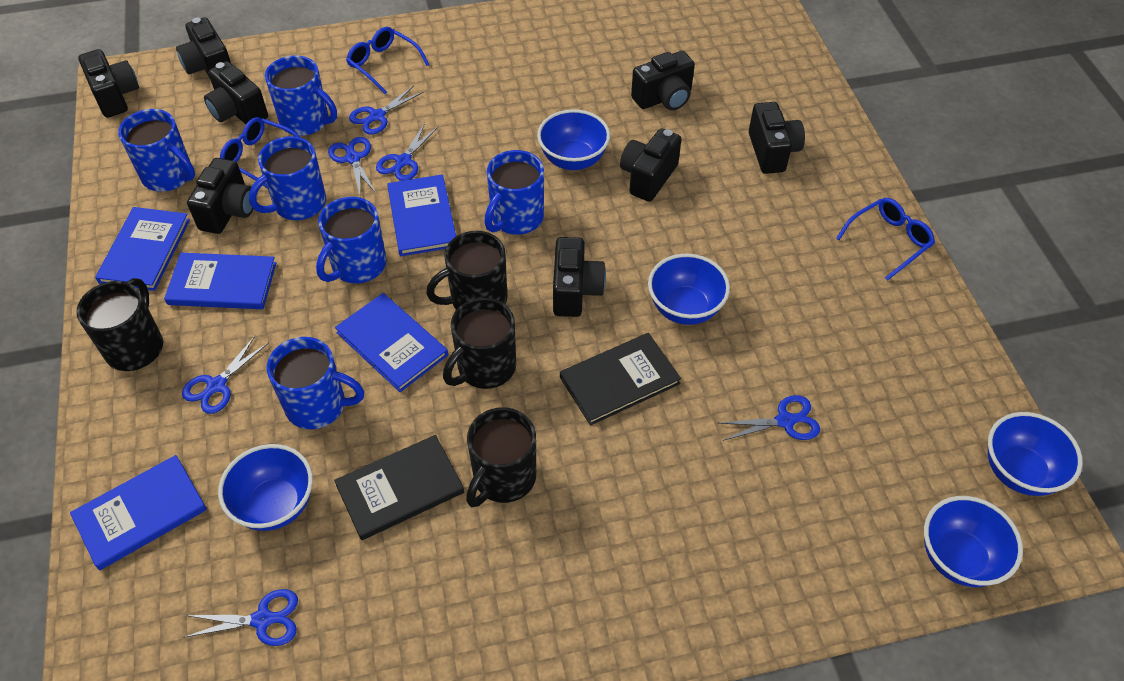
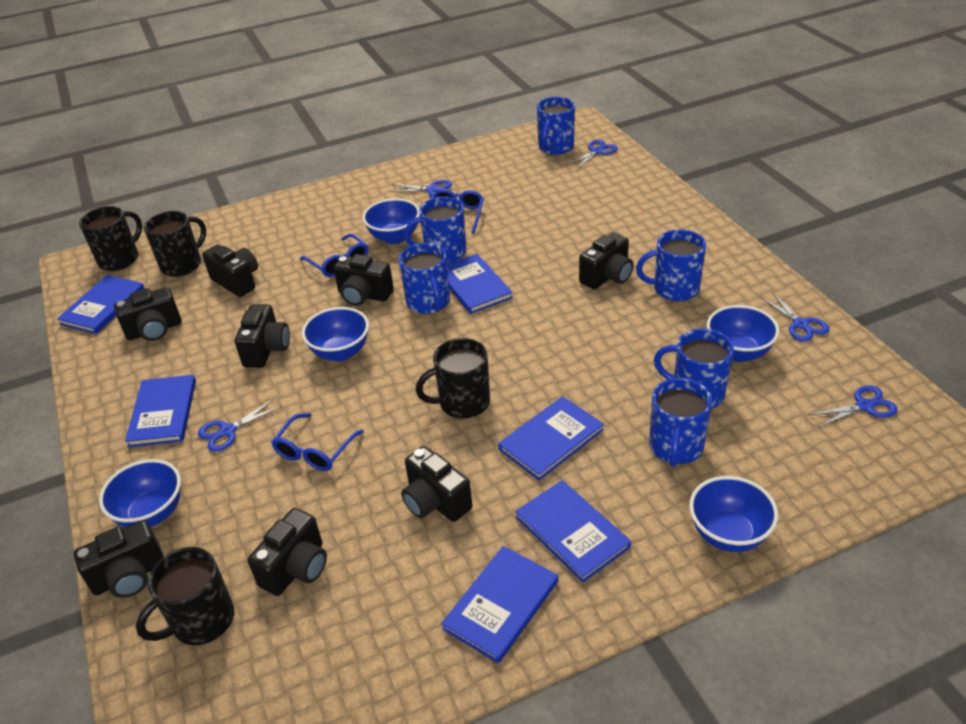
black book: [334,435,464,540] [560,333,681,425] = 2 -> none = 0
blue book: [70,455,207,570] [95,207,190,291] [164,253,276,309] [335,293,448,392] [387,174,456,256] = 5 -> [57,275,145,334] [125,375,196,447] [441,546,558,663] [447,254,513,314] [498,396,604,480] [515,480,631,582] = 6
blue scissors: [182,336,268,414] [183,589,298,646] [328,137,377,198] [349,85,423,135] [376,123,438,181] [719,395,820,441] = 6 -> [198,399,281,452] [390,180,452,197] [567,139,618,170] [761,292,829,342] [809,385,898,427] = 5

